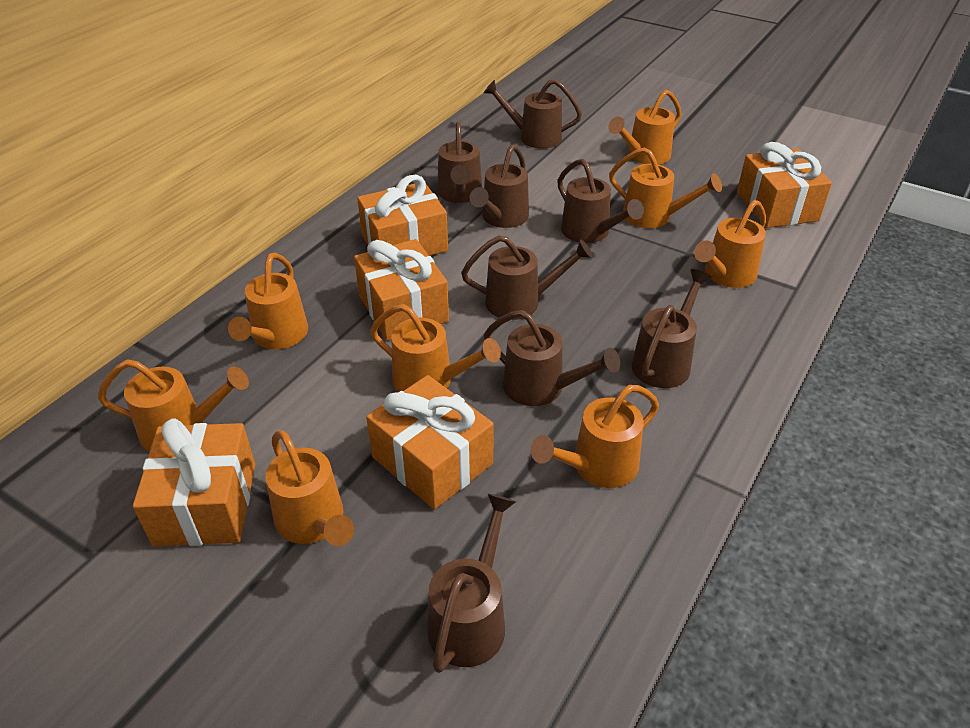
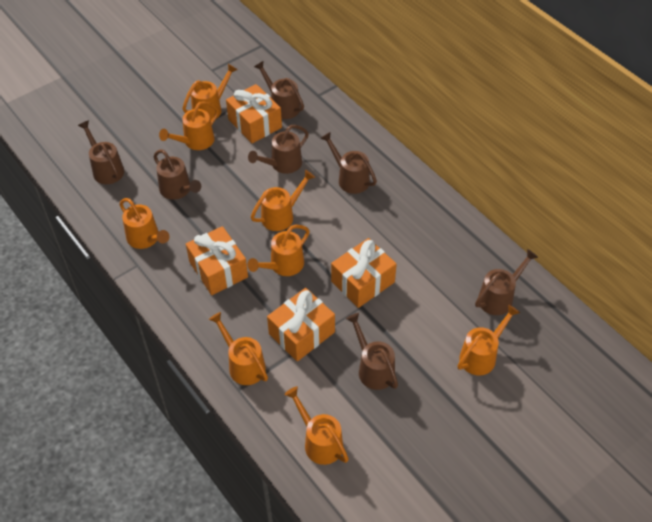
brown watering can: [428,493,516,673] [437,122,482,203] [461,235,593,320] [470,145,529,228] [484,79,582,149] [484,310,620,406] [557,159,644,243] [631,269,712,388] = 8 -> [78,120,124,184] [154,149,201,200] [248,125,309,174] [254,61,304,119] [320,132,377,194] [346,313,398,390] [475,249,538,315] = 7
orange gift: [133,418,255,546] [354,239,449,341] [357,175,448,256] [366,375,494,509] [737,142,832,228] = 5 -> [186,226,248,295] [226,84,282,143] [267,288,335,361] [331,238,397,308] = 4

